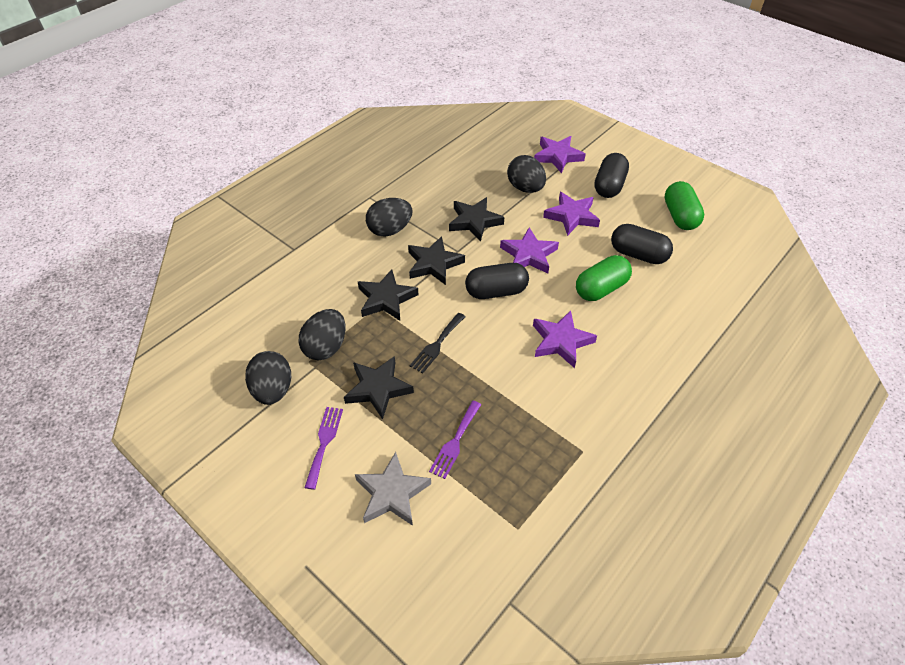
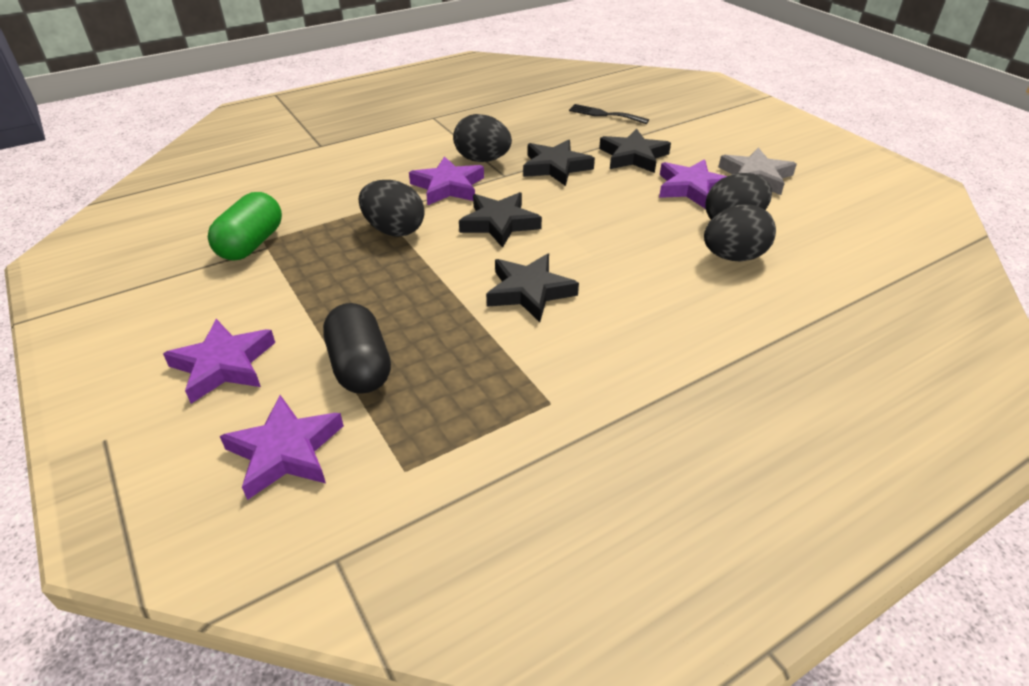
black capsule: [465,263,529,299] [594,153,629,198] [611,224,673,264] = 3 -> [323,303,391,394] = 1
green capsule: [576,255,632,301] [665,181,704,230] = 2 -> [208,192,282,261] = 1
purple fork: [304,407,343,490] [429,401,481,479] = 2 -> none = 0

